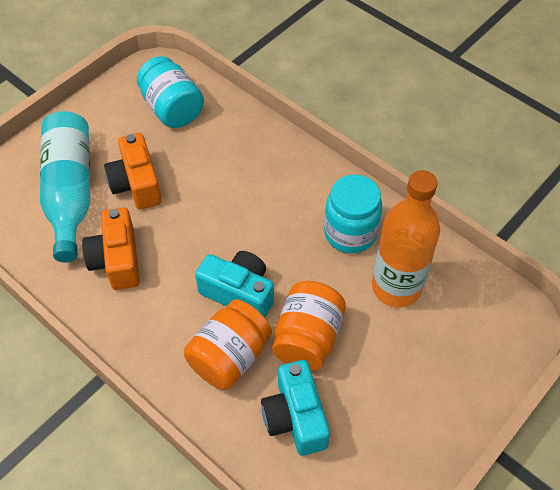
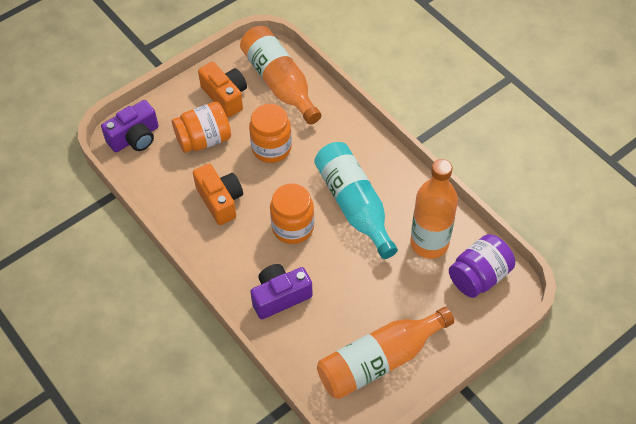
orange bottle: [372,170,440,307] = 1 -> [240,26,321,125] [317,307,454,399] [410,159,458,259] = 3
orange jar: [184,299,272,390] [272,281,346,371] = 2 -> [172,102,231,153] [249,104,292,163] [270,183,314,244] = 3
purple camera: none = 0 -> [101,100,159,152] [250,264,313,319] = 2
purple jar: none = 0 -> [449,234,515,298] = 1
turquoise camera: [195,251,274,318] [261,360,330,456] = 2 -> none = 0
turquoise jar: [137,56,204,128] [324,175,382,253] = 2 -> none = 0

